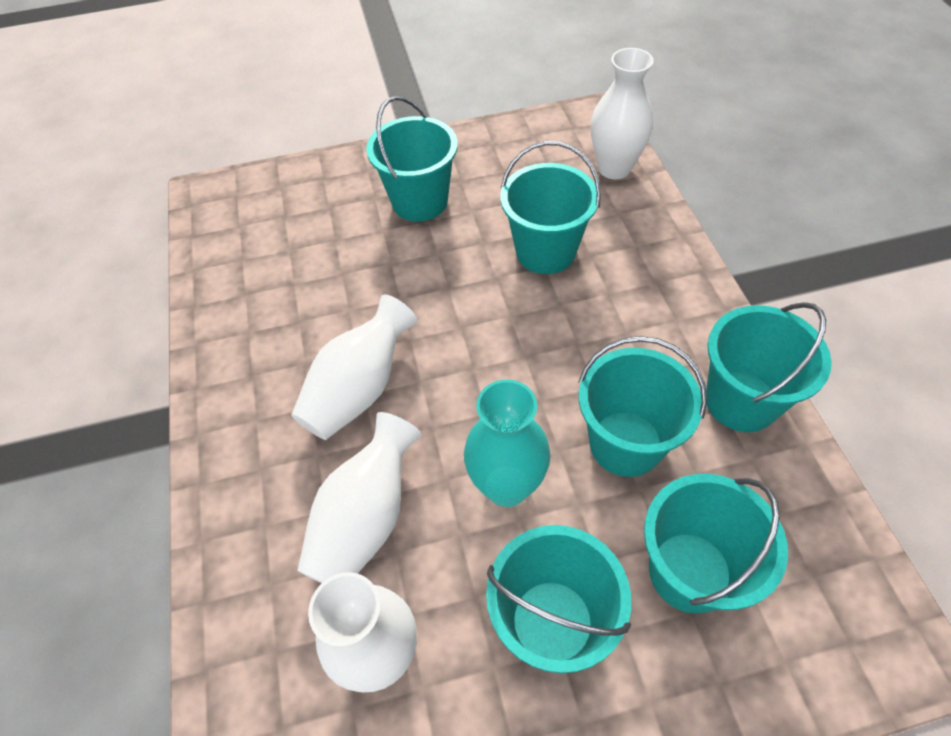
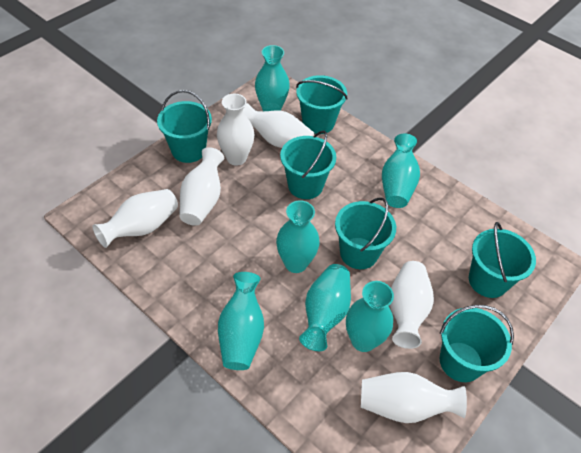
turquoise vase: [464,379,550,507] = 1 -> [218,272,264,370] [255,45,290,111] [276,200,320,273] [299,264,351,351] [346,281,394,352] [382,133,420,208] = 6
white vase: [291,294,418,440] [297,412,422,583] [308,572,417,692] [591,48,654,179] = 4 -> [92,189,178,248] [179,147,224,226] [217,94,255,166] [243,103,314,148] [361,372,467,423] [390,261,434,349] = 6

